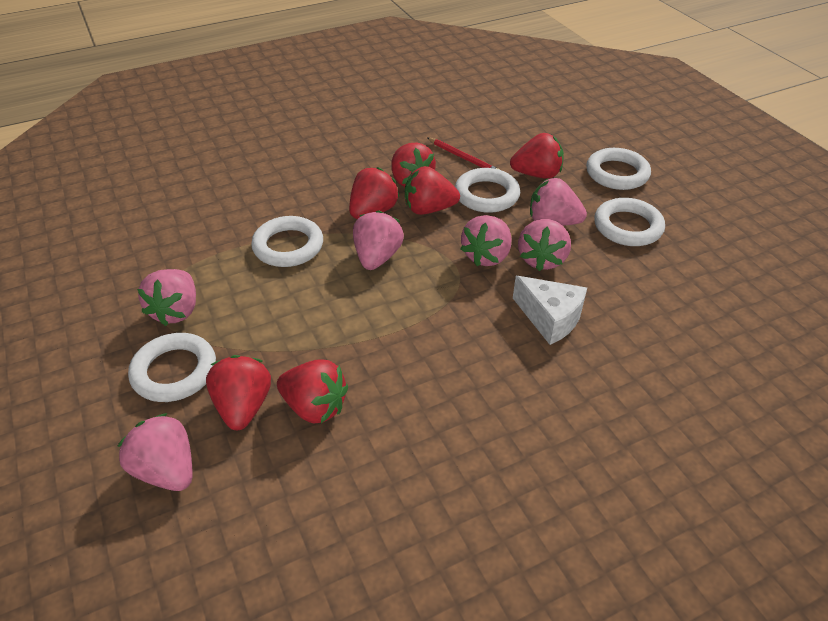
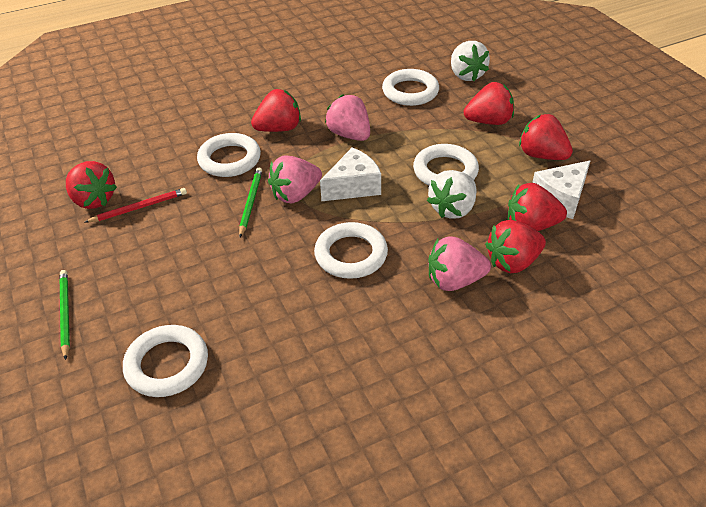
green pencil: none = 0 -> [59,270,70,360] [239,168,262,237] = 2
pink strawberry: [117,413,192,491] [137,269,196,326] [353,210,404,270] [460,215,511,266] [518,219,571,271] [530,178,587,226] = 6 -> [268,155,322,204] [325,94,370,141] [428,236,491,291] = 3
white cheese: [513,276,587,345] = 1 -> [320,148,381,201] [532,161,590,219] = 2
white strawberry: none = 0 -> [427,170,476,219] [451,41,490,81] = 2

